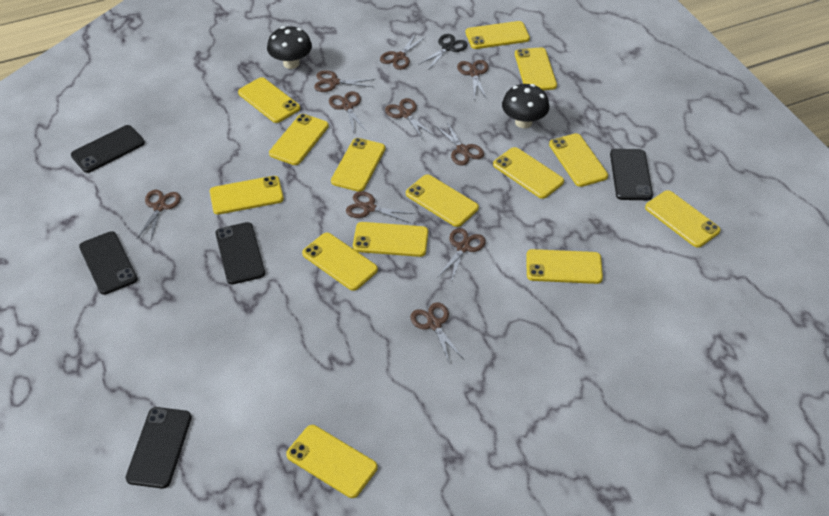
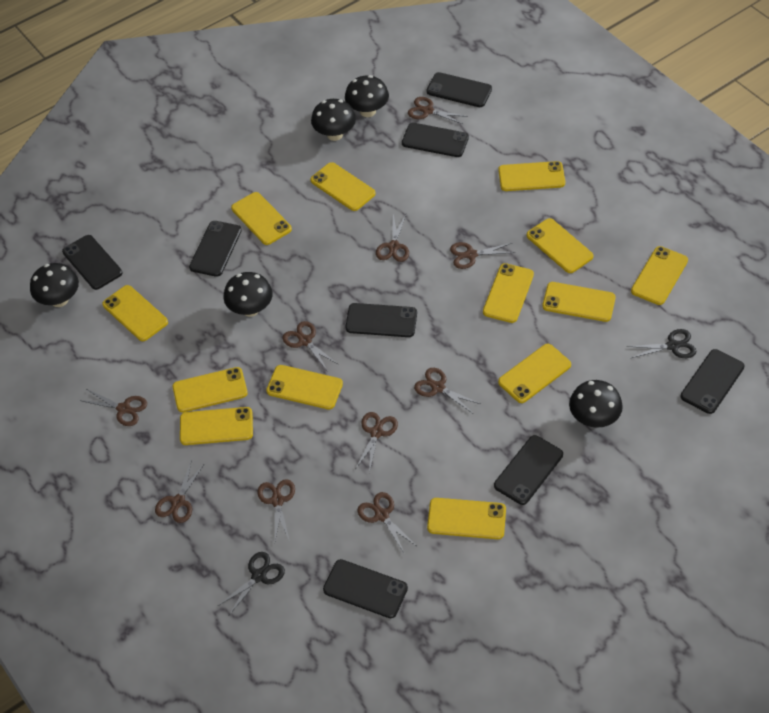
black mushroom: [267,26,312,69] [502,84,549,128] = 2 -> [30,263,79,307] [223,272,273,317] [311,99,356,141] [345,75,389,117] [569,380,623,428] = 5
black phone: [71,125,145,173] [79,231,138,295] [126,407,192,488] [216,222,265,284] [610,149,653,200] = 5 -> [62,235,122,290] [189,221,242,277] [323,559,408,618] [345,303,417,337] [402,123,469,157] [427,72,492,107] [494,435,563,505] [681,349,745,414] = 8
black scissors: [419,34,468,69] = 1 -> [218,552,285,615] [626,329,696,358] = 2
yellow phone: [210,176,284,214] [238,77,300,123] [269,114,329,165] [286,425,378,498] [302,233,378,291] [331,138,385,192] [353,222,428,257] [406,174,479,227] [466,21,530,49] [493,147,564,199] [515,47,557,90] [526,249,603,284] [549,133,608,187] [645,190,721,248] = 14 -> [102,285,168,341] [173,367,248,412] [180,407,253,445] [231,192,292,245] [266,365,343,410] [310,162,376,211] [427,498,506,539] [483,263,534,323] [498,161,565,191] [498,344,571,403] [527,218,594,273] [542,282,616,322] [631,246,688,305] = 13

